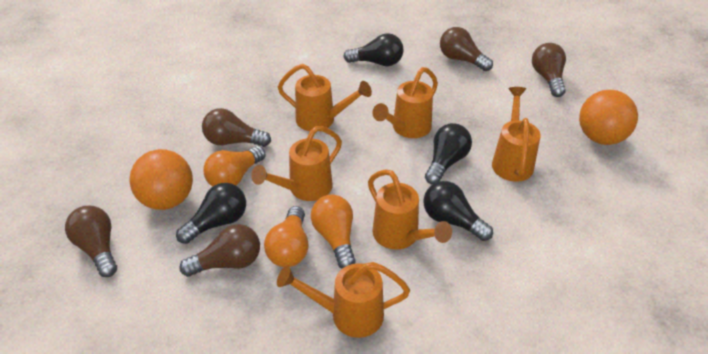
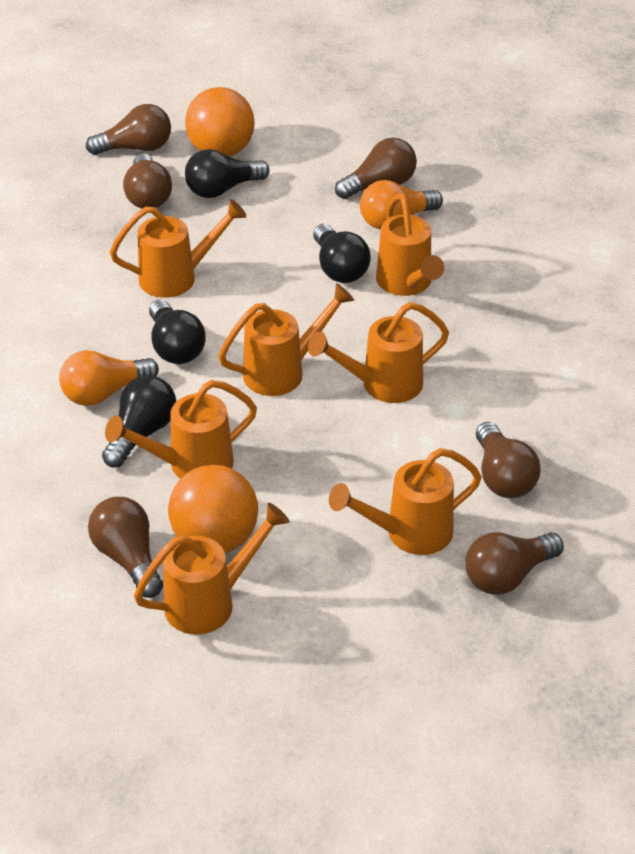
brown light bulb: [65,206,117,277] [180,224,260,277] [202,108,271,147] [440,27,493,71] [532,43,566,97] = 5 -> [86,104,171,155] [88,497,163,598] [123,153,172,209] [335,138,417,199] [465,532,564,595] [476,422,541,498] = 6
orange light bulb: [203,146,266,187] [264,206,309,267] [311,195,356,269] = 3 -> [59,350,159,406] [360,180,443,230] = 2
orange watering can: [251,126,342,201] [277,262,410,338] [278,64,372,131] [368,169,452,250] [373,67,438,138] [492,87,541,182] = 6 -> [105,380,257,479] [110,199,247,298] [134,503,290,635] [218,283,355,396] [308,302,449,403] [329,448,482,555] [376,193,444,296] = 7

